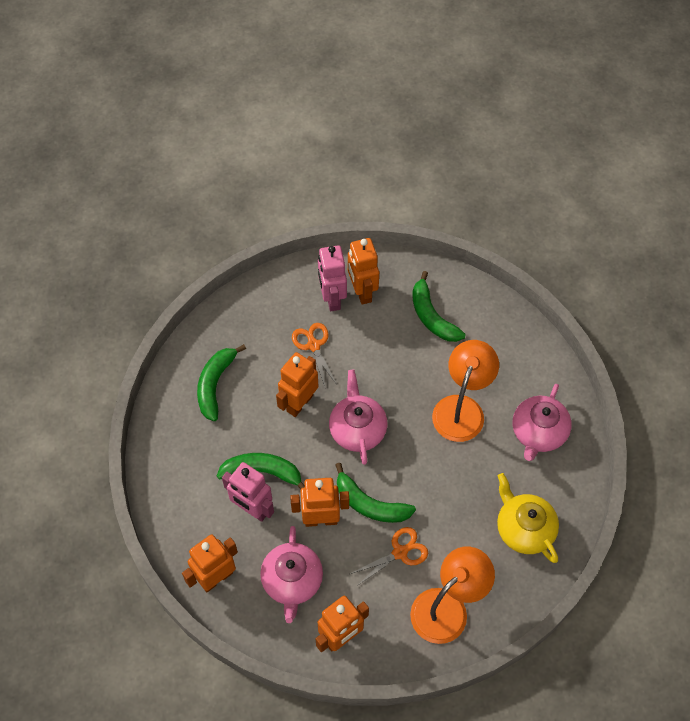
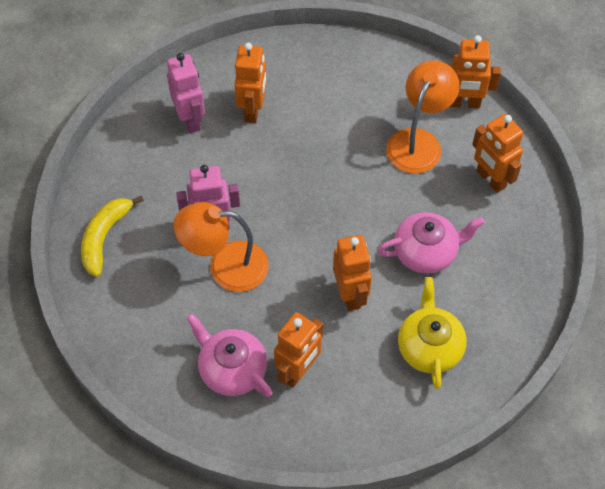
green banana: [197,344,246,421] [217,453,305,490] [335,463,416,523] [412,271,466,342] = 4 -> none = 0
orange scissors: [292,323,337,387] [350,527,428,586] = 2 -> none = 0
pink teapot: [260,526,323,623] [329,370,388,465] [513,384,572,461] = 3 -> [186,313,273,397] [378,212,485,274] = 2
yellow banana: none = 0 -> [81,196,144,277] = 1

